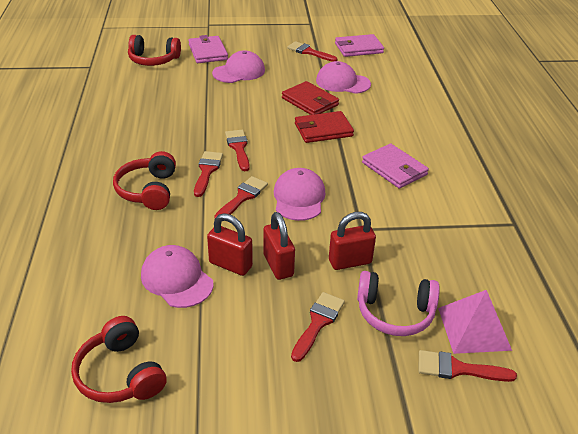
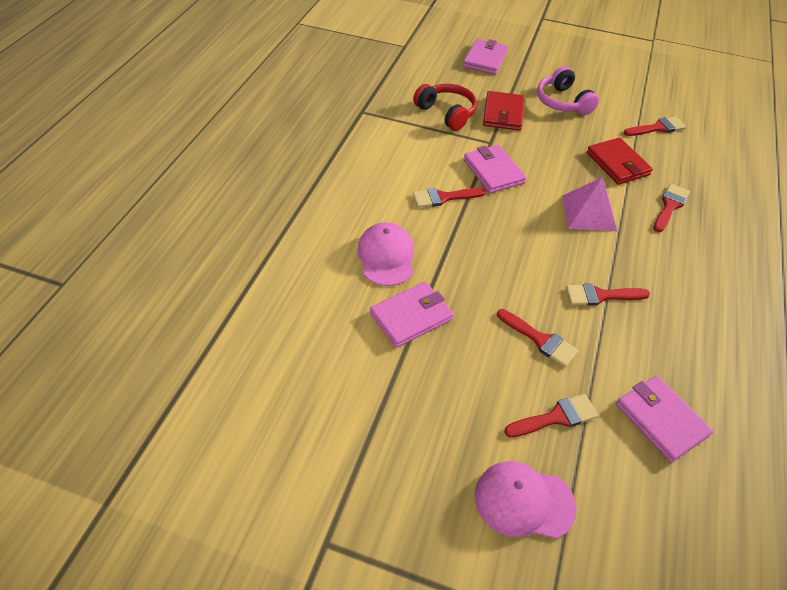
pink cap: [141,245,213,308] [212,50,265,83] [274,168,325,221] [316,61,371,94] = 4 -> [358,222,414,286] [475,461,577,539] = 2
pink wallet: [188,35,228,63] [335,34,384,57] [362,143,429,189] = 3 -> [370,282,453,348] [463,39,508,75] [464,145,526,193] [616,376,713,463] = 4
red headphones: [71,316,167,403] [113,151,176,210] [128,35,181,66] = 3 -> [413,84,477,131] = 1
red padlock: [207,213,253,276] [263,212,295,280] [329,212,376,270] = 3 -> none = 0

